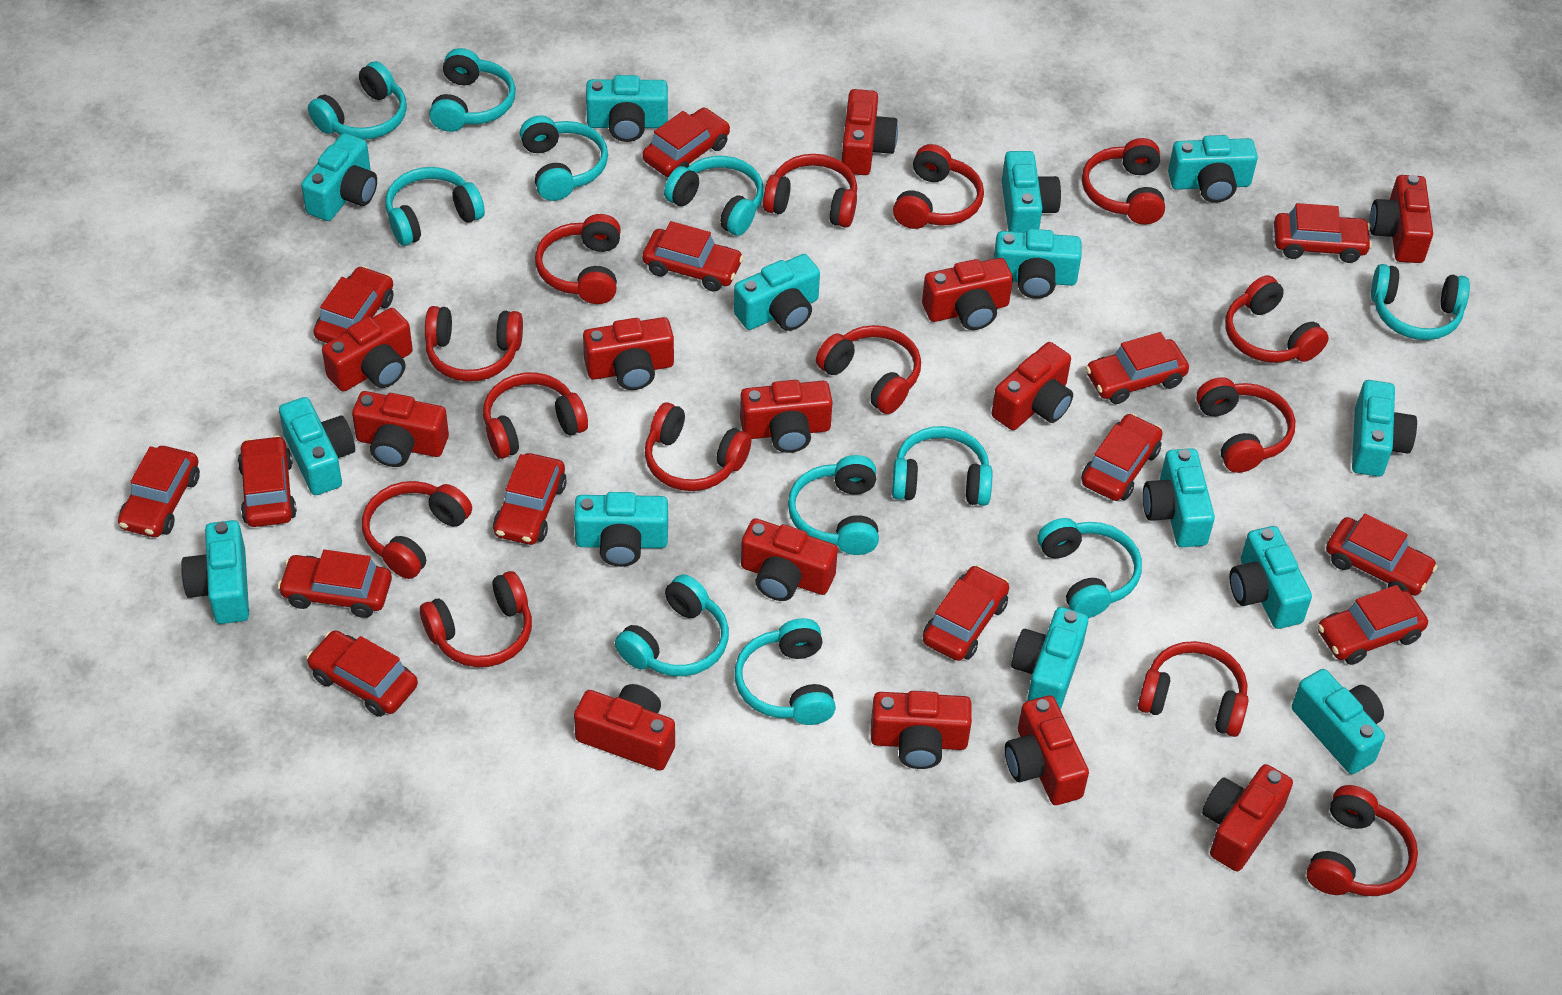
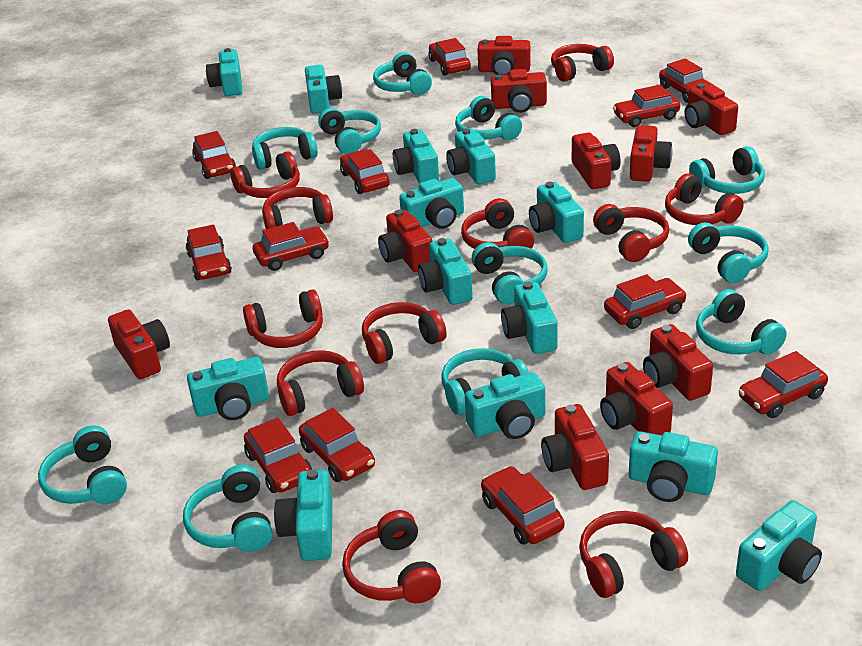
red camera: [322,308,413,392] [352,391,449,467] [574,684,675,771] [583,317,674,390] [740,380,833,453] [741,518,838,601] [841,89,898,175] [871,691,972,769] [922,258,1013,330] [992,342,1073,430] [1005,695,1089,805] [1202,764,1293,871] [1370,175,1433,263] = 13 -> [108,309,170,379] [378,210,432,272] [477,36,531,75] [491,69,547,113] [541,404,609,490] [572,133,621,189] [600,362,673,435] [630,125,673,182] [643,324,713,401] [684,83,738,135] = 10
red car: [118,446,200,537] [238,435,297,527] [277,550,392,618] [306,630,418,717] [313,266,393,343] [493,453,567,545] [642,108,730,177] [642,221,744,292] [923,565,1009,661] [1081,413,1163,501] [1086,332,1189,404] [1274,203,1372,263] [1318,585,1428,665] [1326,514,1438,596] = 14 -> [186,224,232,280] [192,131,236,179] [244,418,312,493] [253,222,329,271] [299,408,375,482] [340,149,390,194] [428,38,471,76] [481,466,564,545] [604,274,687,329] [613,85,680,127] [659,59,714,103] [739,351,828,418] = 12
red headphones: [362,481,472,579] [420,571,532,667] [425,306,523,382] [483,372,588,459] [535,214,621,304] [645,402,751,491] [763,154,857,228] [816,325,921,414] [893,144,984,229] [1082,138,1165,225] [1138,641,1249,737] [1196,377,1295,473] [1225,275,1329,363] [1306,785,1418,896] = 14 -> [230,151,300,198] [243,289,323,348] [262,187,333,229] [277,350,364,416] [342,510,441,603] [362,302,447,364] [461,198,534,249] [551,44,614,82] [579,511,688,598] [593,204,669,262] [665,173,744,225] = 11
turquoise camera: [181,520,249,624] [279,397,355,495] [301,133,377,221] [574,492,668,567] [586,75,668,142] [734,254,820,331] [993,229,1082,299] [1002,151,1061,233] [1011,607,1088,710] [1143,448,1215,547] [1168,135,1258,203] [1230,526,1312,629] [1292,669,1385,774] [1352,380,1417,477] = 14 -> [187,357,269,420] [206,48,242,96] [274,469,332,561] [305,65,342,114] [393,129,439,184] [399,178,464,229] [418,238,473,305] [446,128,496,184] [465,372,545,439] [501,282,557,354] [529,182,584,243] [629,431,718,502] [736,500,822,591] = 13

